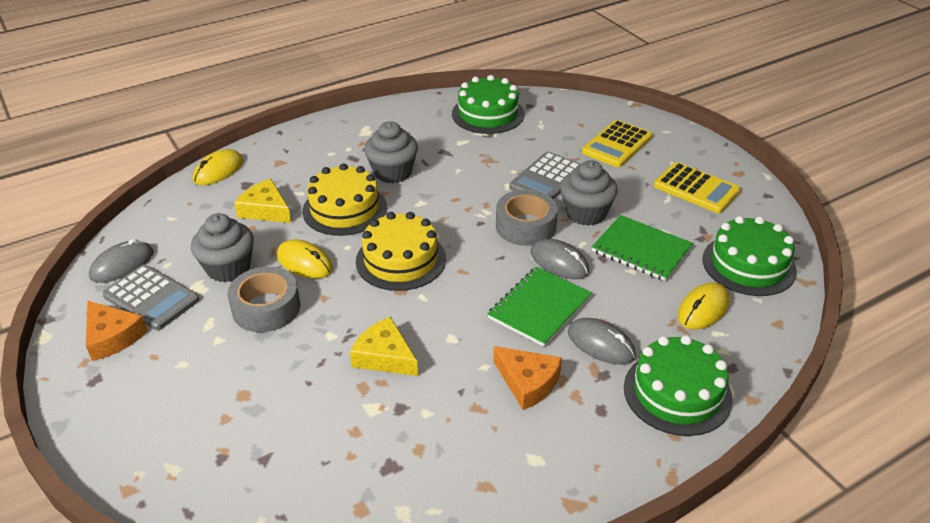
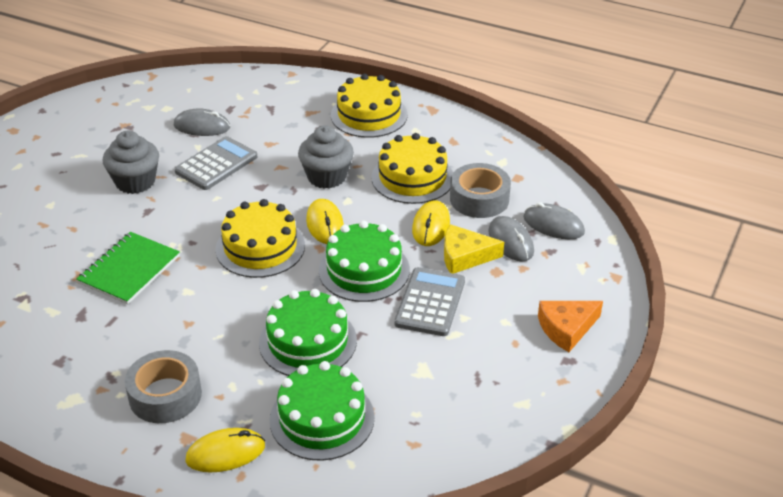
green notebook: [487,267,592,347] [592,215,693,281] = 2 -> [76,232,180,304] = 1
grey cupcake: [191,213,254,282] [364,121,418,183] [560,160,618,226] = 3 -> [103,130,159,194] [298,126,354,189] = 2
orange cheese: [86,301,148,361] [493,346,562,410] = 2 -> [538,301,603,352] = 1
yellow cake: [302,163,387,236] [356,212,446,291] = 2 -> [216,199,305,278] [331,74,408,138] [371,133,453,204] = 3
yellow calculator: [582,120,652,167] [654,162,741,213] = 2 -> none = 0
yellow cheese: [234,179,291,223] [350,317,418,376] = 2 -> [444,224,504,274] = 1

